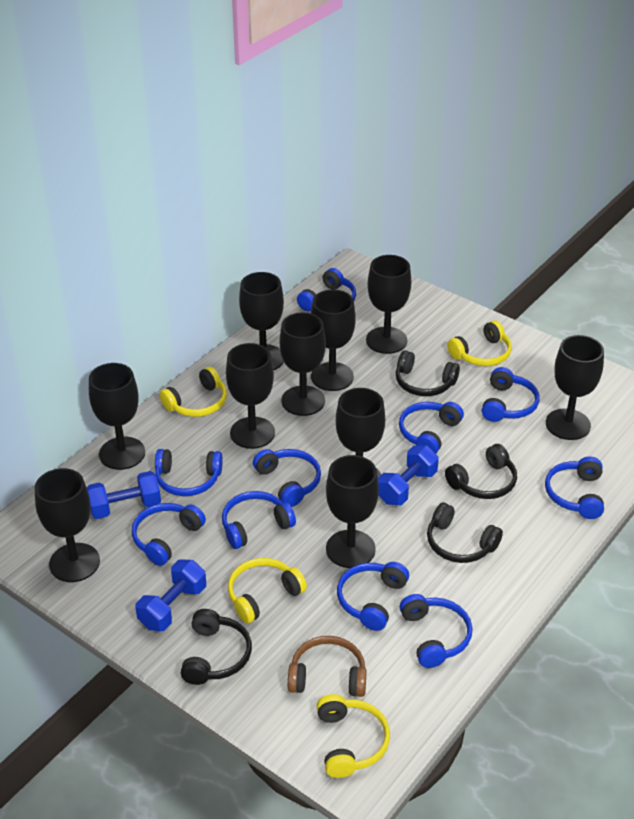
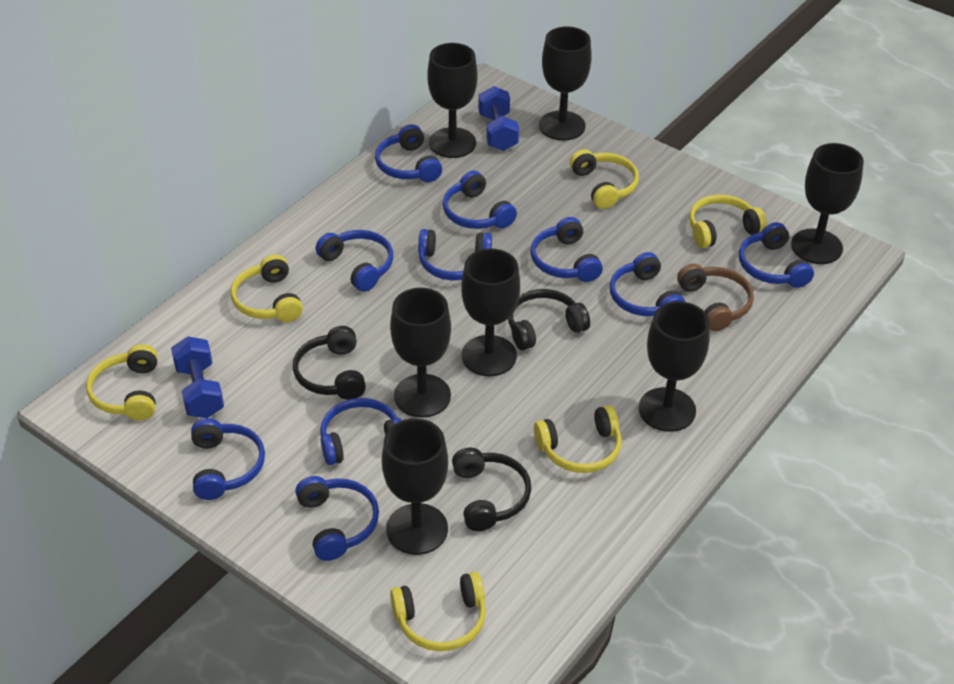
black goblet: [35,468,100,582] [89,363,145,470] [226,343,275,449] [239,272,284,370] [280,312,326,416] [311,289,356,391] [326,455,379,568] [336,388,385,477] [366,255,411,354] [546,335,604,440] = 10 -> [382,418,448,555] [390,288,451,418] [428,43,477,158] [461,249,520,376] [539,26,592,141] [639,301,710,432] [791,143,864,264] = 7
black headphones: [181,609,252,685] [396,351,460,396] [427,503,503,563] [445,444,517,499] = 4 -> [293,326,366,400] [452,448,531,531] [508,289,590,350] = 3
blue dumbbell: [87,471,161,519] [135,559,206,631] [378,445,439,505] = 3 -> [171,336,224,418] [478,86,519,151] = 2
yellow headphones: [160,367,227,417] [228,558,307,623] [317,694,390,778] [447,320,512,366] = 4 -> [86,344,158,420] [230,254,303,322] [390,572,486,651] [534,405,621,473] [570,149,639,209] [689,195,767,248] = 6

